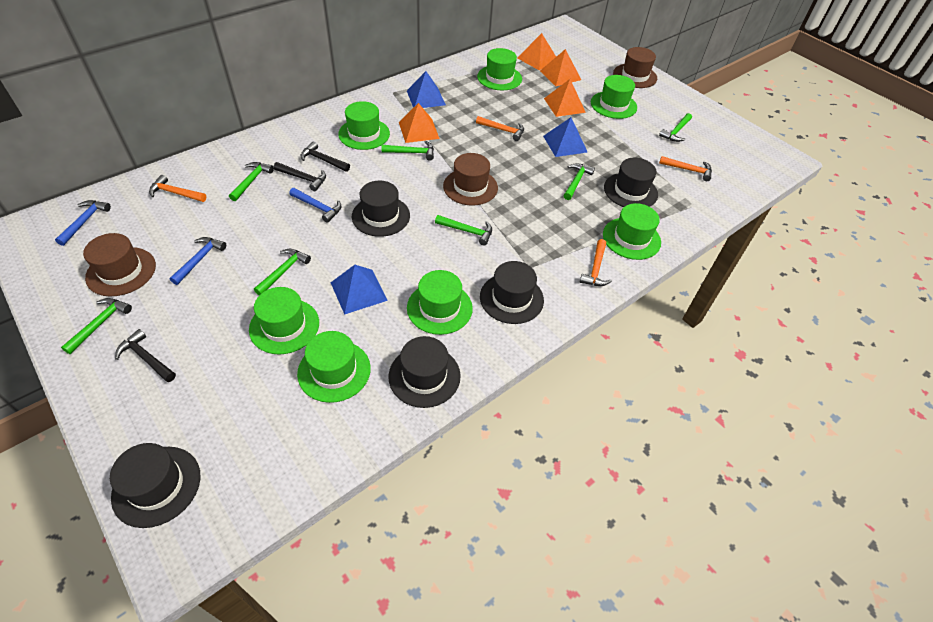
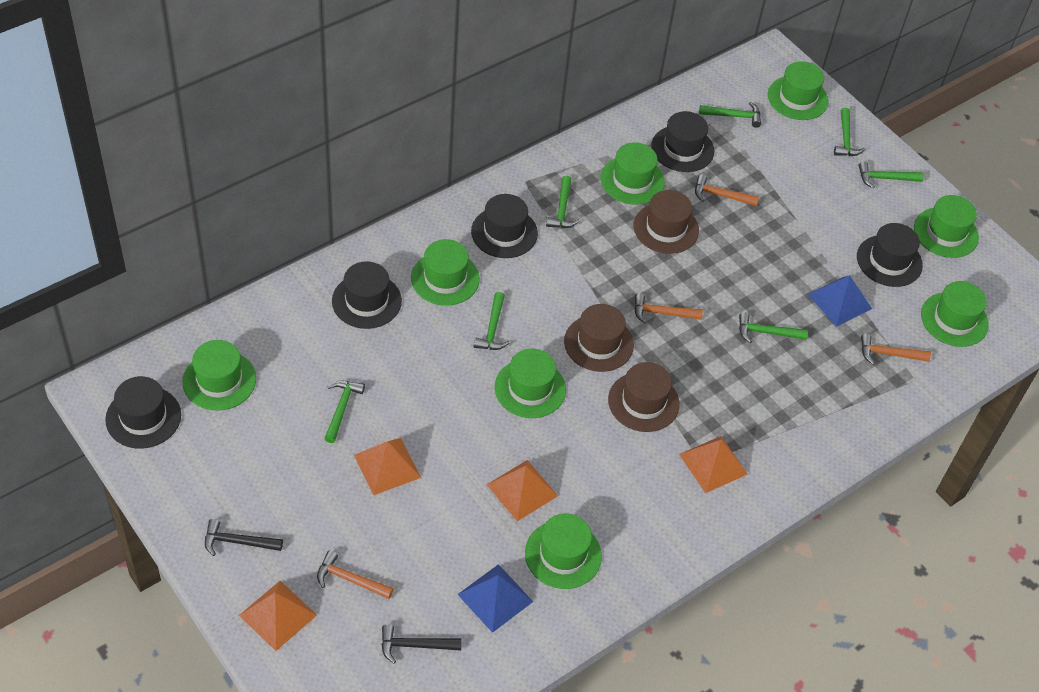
black hammer: [115,329,176,382] [274,162,326,191] [301,142,350,172] = 3 -> [205,519,283,556] [381,624,462,664] = 2
blue hammer: [55,200,111,246] [170,237,226,285] [290,188,341,223] = 3 -> none = 0
blue pyramid: [331,265,388,315] [407,71,446,108] [543,117,587,157] = 3 -> [457,564,533,633] [808,275,872,327] = 2
green hat: [249,287,319,355] [297,331,371,403] [338,101,390,150] [407,270,473,335] [477,48,522,91] [591,75,637,119] [603,203,661,260] = 7 -> [182,340,256,411] [411,239,480,306] [495,349,566,418] [525,514,602,589] [601,142,665,205] [768,61,829,120] [914,195,979,258] [921,281,989,347] = 8

